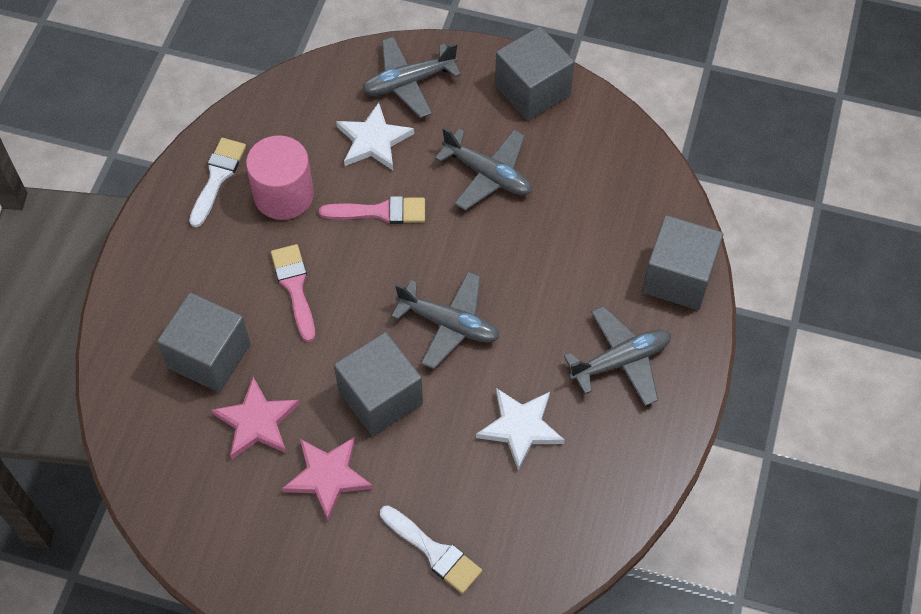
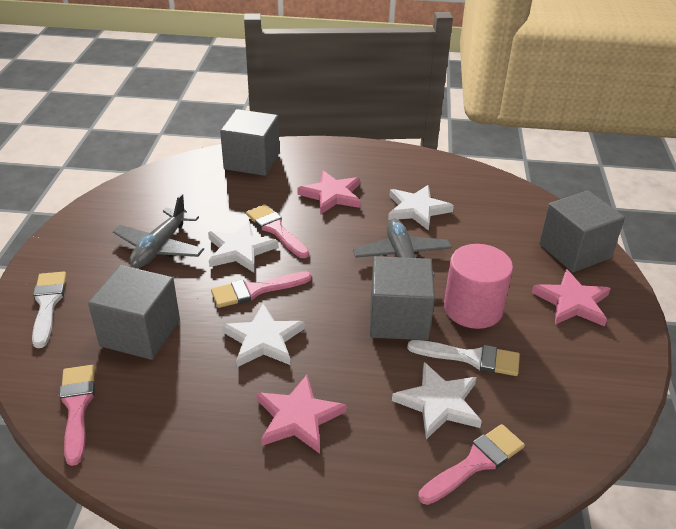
grey plane: [362,37,461,118] [391,272,500,369] [435,127,532,211] [564,306,671,406] = 4 -> [113,194,204,268] [353,218,452,276] = 2
pink brush: [271,244,315,342] [319,196,425,224] = 2 -> [60,365,95,466] [211,271,312,308] [246,204,309,258] [418,424,525,505] = 4
pink star: [211,377,300,459] [282,437,373,520] = 2 -> [256,375,347,454] [297,170,361,214] [532,269,611,326] = 3
white star: [336,102,414,170] [476,388,565,470] = 2 -> [208,221,278,272] [222,303,305,367] [388,185,454,231] [392,362,482,439] = 4

